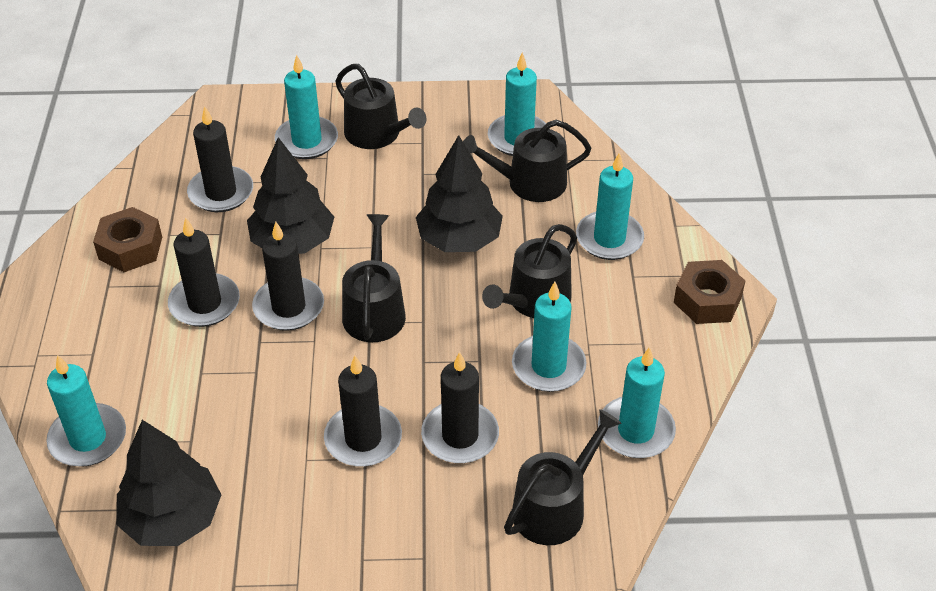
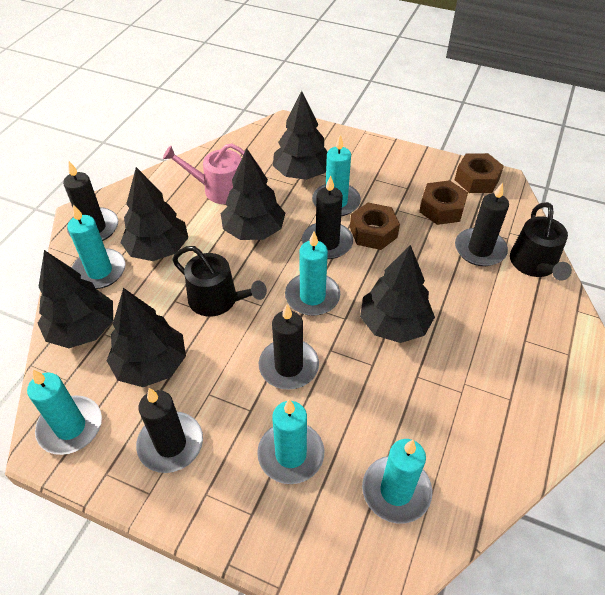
black tree: [116,420,222,546] [247,137,334,254] [416,135,503,252] = 3 -> [38,250,113,348] [107,288,186,387] [120,167,188,261] [221,148,285,240] [273,91,327,180] [360,245,435,343] = 6
black watering can: [335,64,427,149] [342,214,406,342] [463,120,591,202] [482,224,577,318] [504,409,622,545] = 5 -> [172,246,267,317] [510,202,572,281] = 2
brown nut: [93,207,162,272] [674,260,745,324] = 2 -> [350,203,400,250] [419,180,468,225] [455,153,504,193] = 3
pink watering can: none = 0 -> [163,143,262,204] = 1

